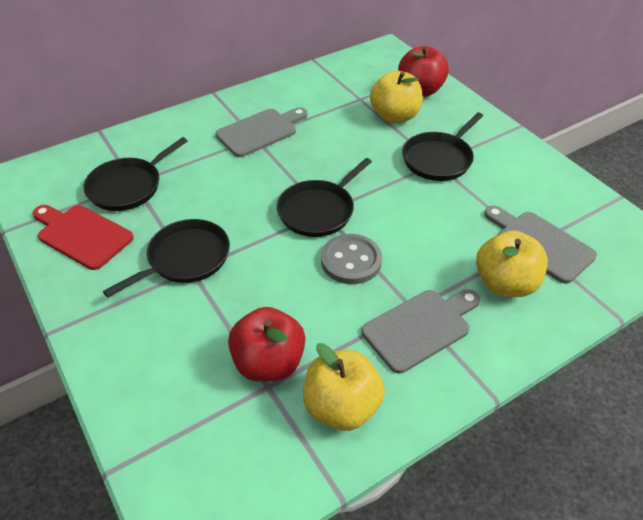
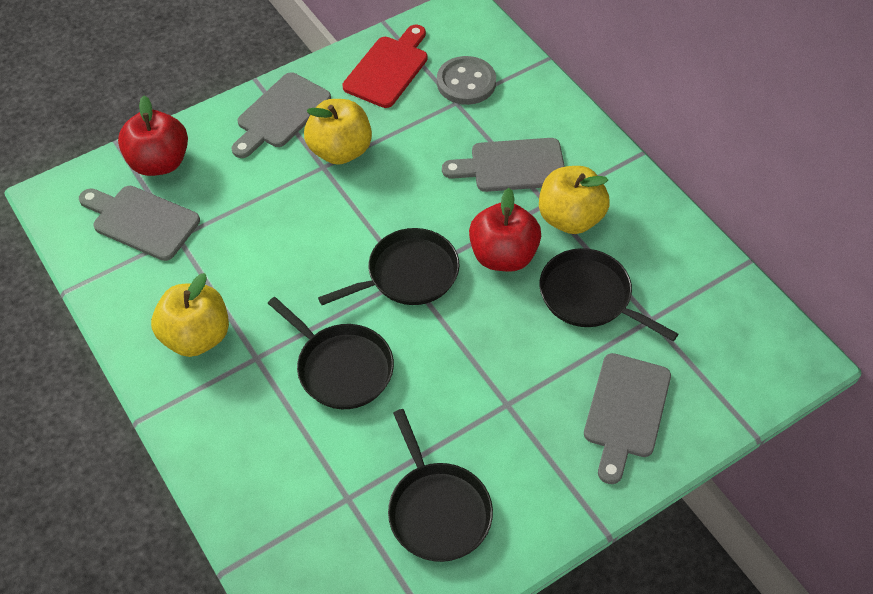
grey cutting board: [215,107,307,157] [361,289,481,374] [484,206,597,284] = 3 -> [79,186,200,261] [232,72,331,158] [442,138,565,192] [584,353,671,484] = 4

